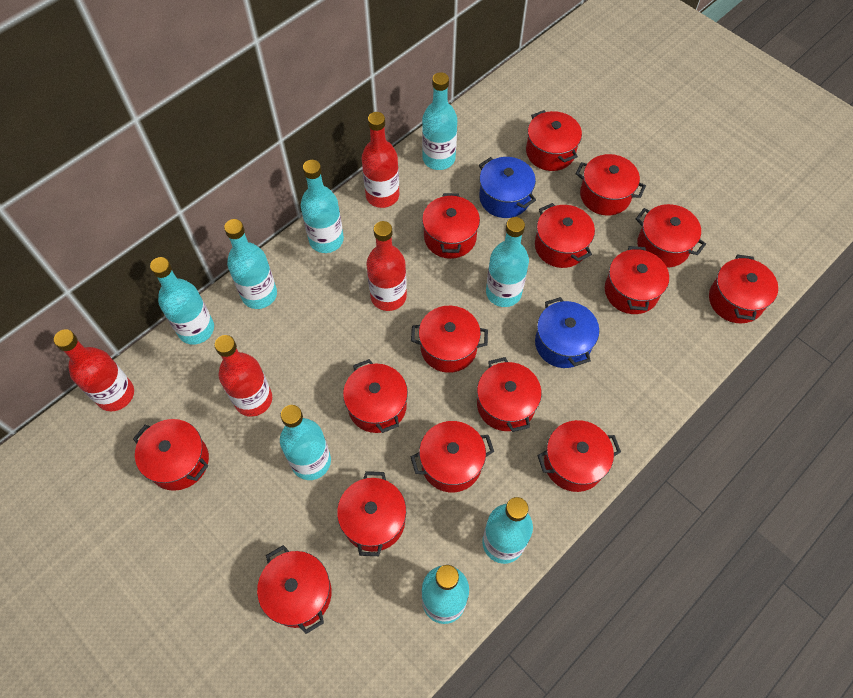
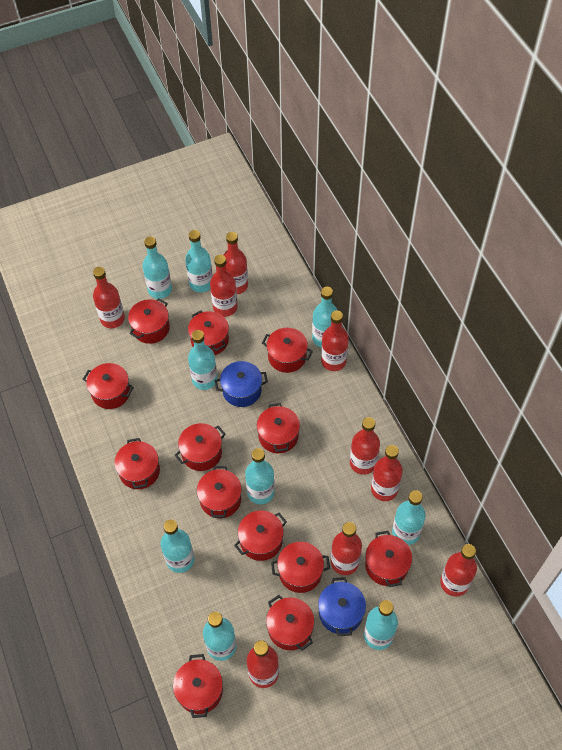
red bottle: [54,329,134,411] [214,335,272,417] [361,112,399,208] [366,221,407,311] = 4 -> [93,267,125,328] [210,255,238,317] [224,232,248,294] [247,640,279,688] [321,311,349,371] [331,522,362,575] [350,417,380,475] [371,445,403,501] [440,544,477,597] = 9
red pot: [133,419,209,491] [257,545,332,634] [337,471,406,556] [343,359,408,433] [411,306,488,373] [411,421,494,492] [422,193,480,259] [477,357,542,432] [526,110,582,171] [535,203,595,268] [537,420,621,492] [576,154,646,216] [605,246,669,314] [636,204,706,268] [709,254,778,324] = 15 -> [83,363,134,409] [114,438,160,489] [128,298,170,344] [173,654,223,718] [175,423,226,471] [188,310,229,355] [197,466,242,518] [234,511,287,561] [257,403,300,453] [262,328,313,373] [266,595,314,651] [271,542,330,593] [365,531,412,587] = 13
turquoise bottle: [150,257,214,345] [224,219,277,309] [280,405,331,480] [301,160,344,253] [422,72,457,170] [422,565,469,624] [482,497,533,564] [486,217,529,307] = 8 -> [142,236,172,299] [161,520,194,573] [185,230,213,292] [188,330,218,390] [203,612,237,661] [245,448,275,505] [312,287,338,348] [364,600,398,650] [392,490,426,545] = 9

